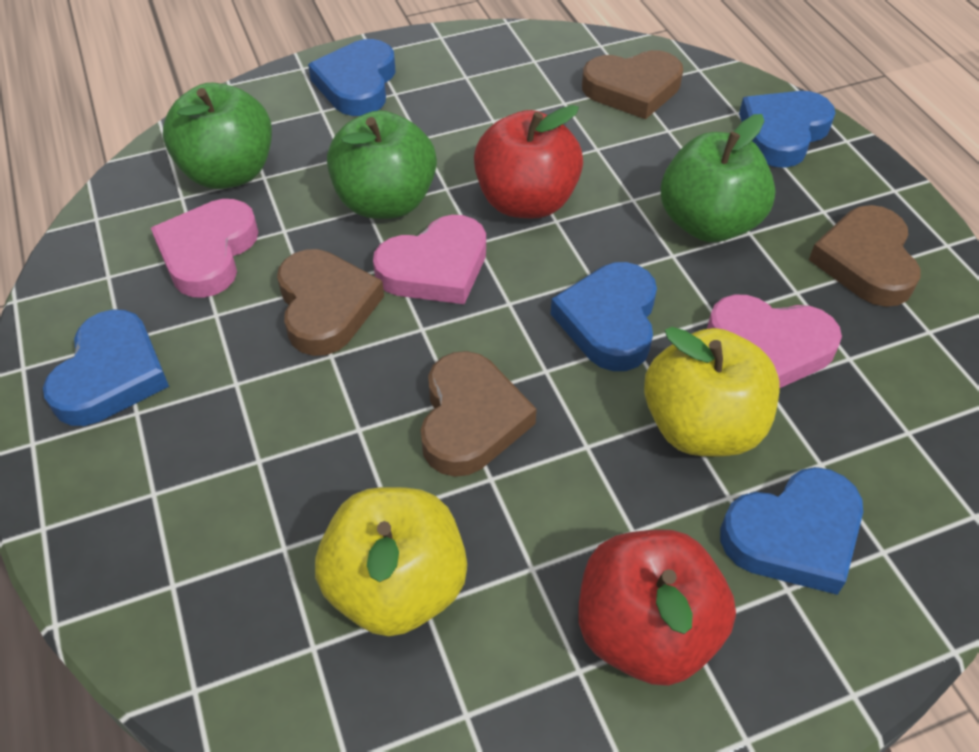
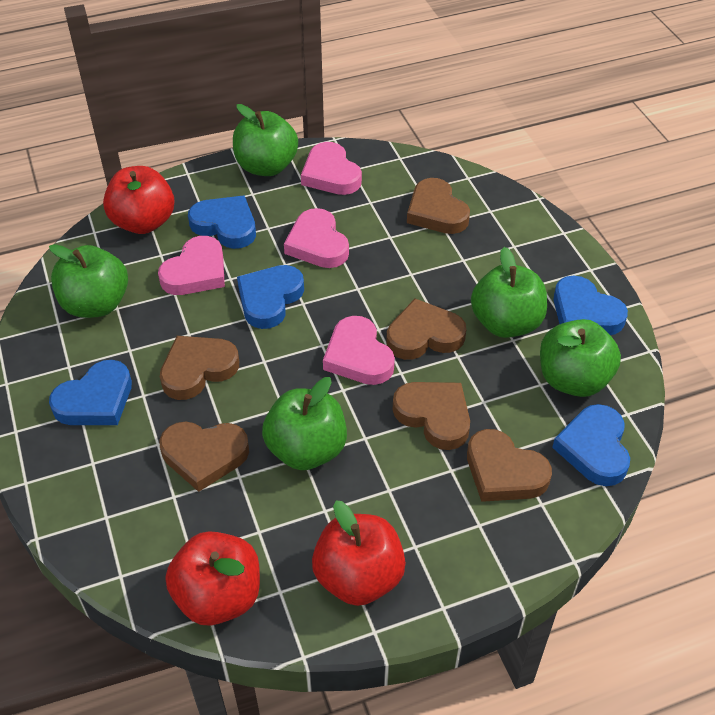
brown heart: [277,249,384,356] [421,351,537,477] [582,50,683,119] [809,205,921,307] = 4 -> [159,421,249,492] [160,336,239,400] [386,299,467,360] [393,382,470,450] [407,178,470,234] [467,429,552,502] = 6
green apple: [163,82,272,189] [327,110,437,219] [661,114,776,242] = 3 -> [49,244,128,318] [233,104,298,176] [262,377,347,470] [471,247,547,338] [540,319,621,397] = 5
pink heart: [151,199,258,298] [373,215,486,304] [707,295,842,388] = 3 -> [158,236,225,295] [284,208,349,268] [301,142,362,195] [323,316,395,385] = 4
red apple: [474,105,583,219] [579,529,736,686] = 2 -> [103,166,174,234] [165,531,260,626] [312,500,406,606] = 3
yellow apple: [315,487,467,636] [644,327,779,456] = 2 -> none = 0

